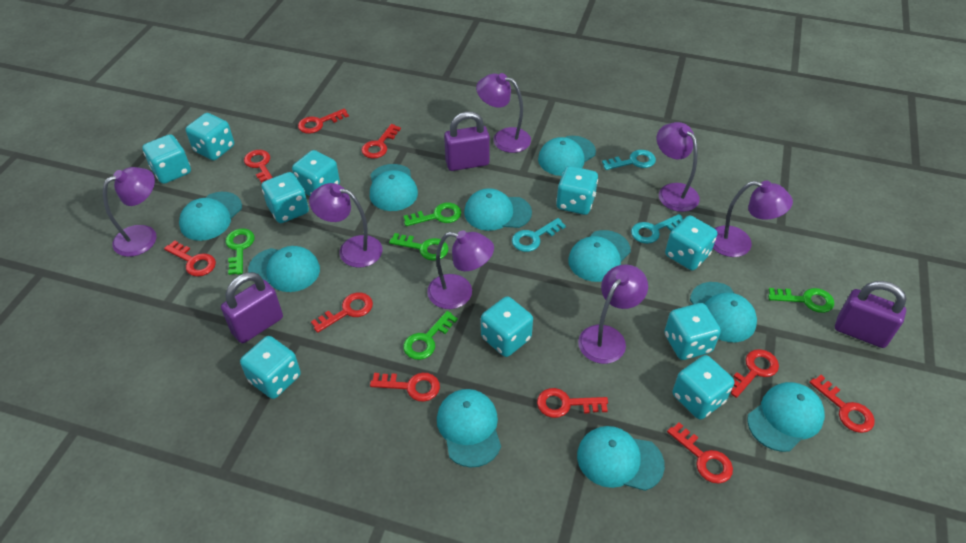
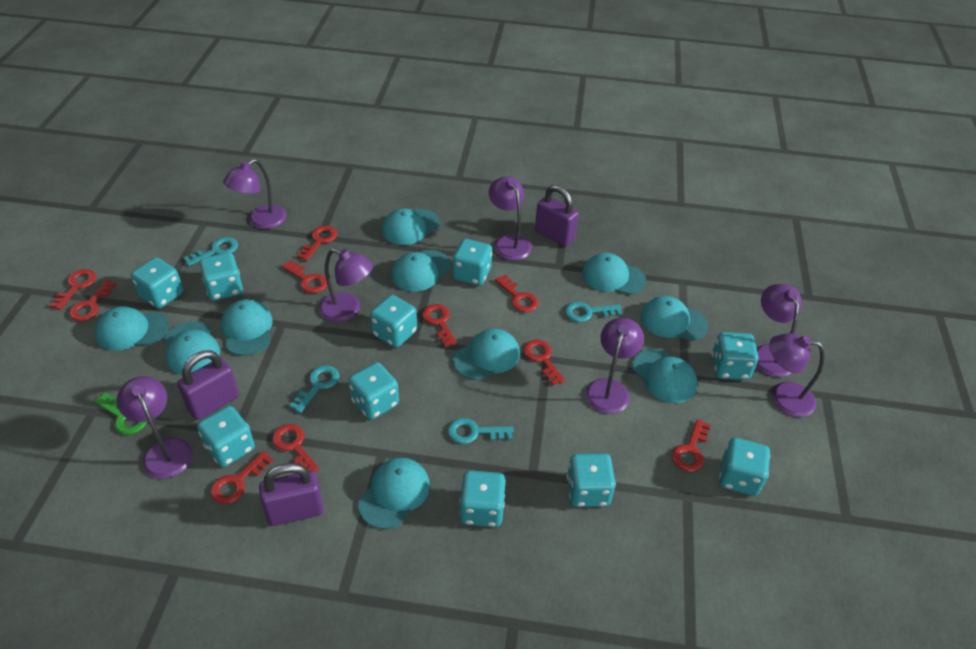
green key: [225,228,254,275] [389,233,449,261] [403,203,461,226] [403,311,458,360] [768,288,834,313] = 5 -> [94,392,147,435] = 1
turquoise key: [512,218,566,252] [602,150,656,170] [631,214,683,244] = 3 -> [184,237,238,266] [289,365,340,413] [448,418,513,444] [565,302,622,322] = 4

